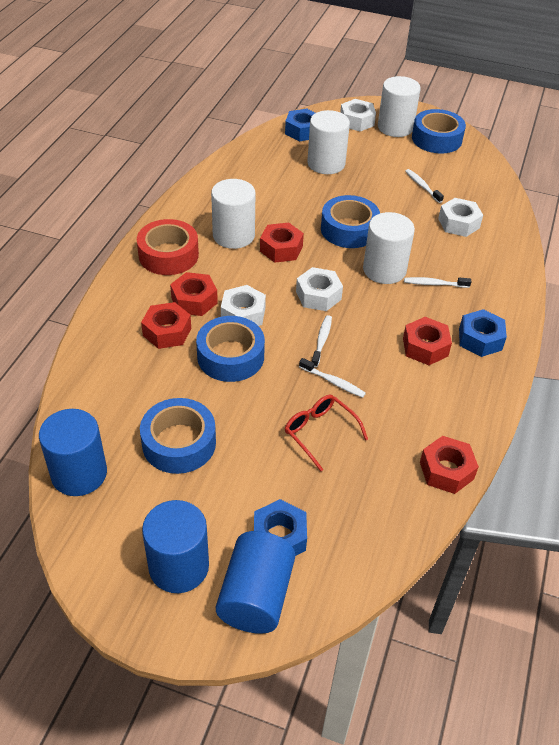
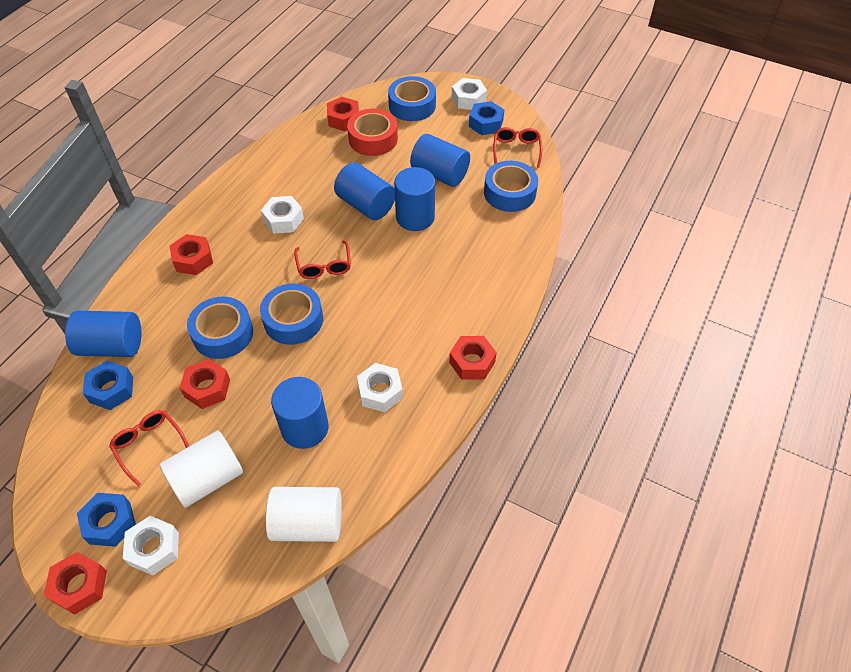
blue cylinder: [39,409,107,496] [142,500,209,593] [216,531,295,634] = 3 -> [65,311,141,357] [271,377,329,449] [334,162,395,220] [394,167,435,231] [410,134,470,187] = 5
red glasses: [285,395,368,471] = 1 -> [109,410,189,487] [294,240,351,279] [493,127,542,168] = 3
white cylinder: [211,179,255,249] [307,110,350,174] [363,212,415,284] [378,76,421,137] = 4 -> [159,431,243,508] [266,487,342,542] = 2
white toothbrush: [299,358,366,398] [312,315,332,367] [404,277,471,288] [405,169,444,203] = 4 -> none = 0

